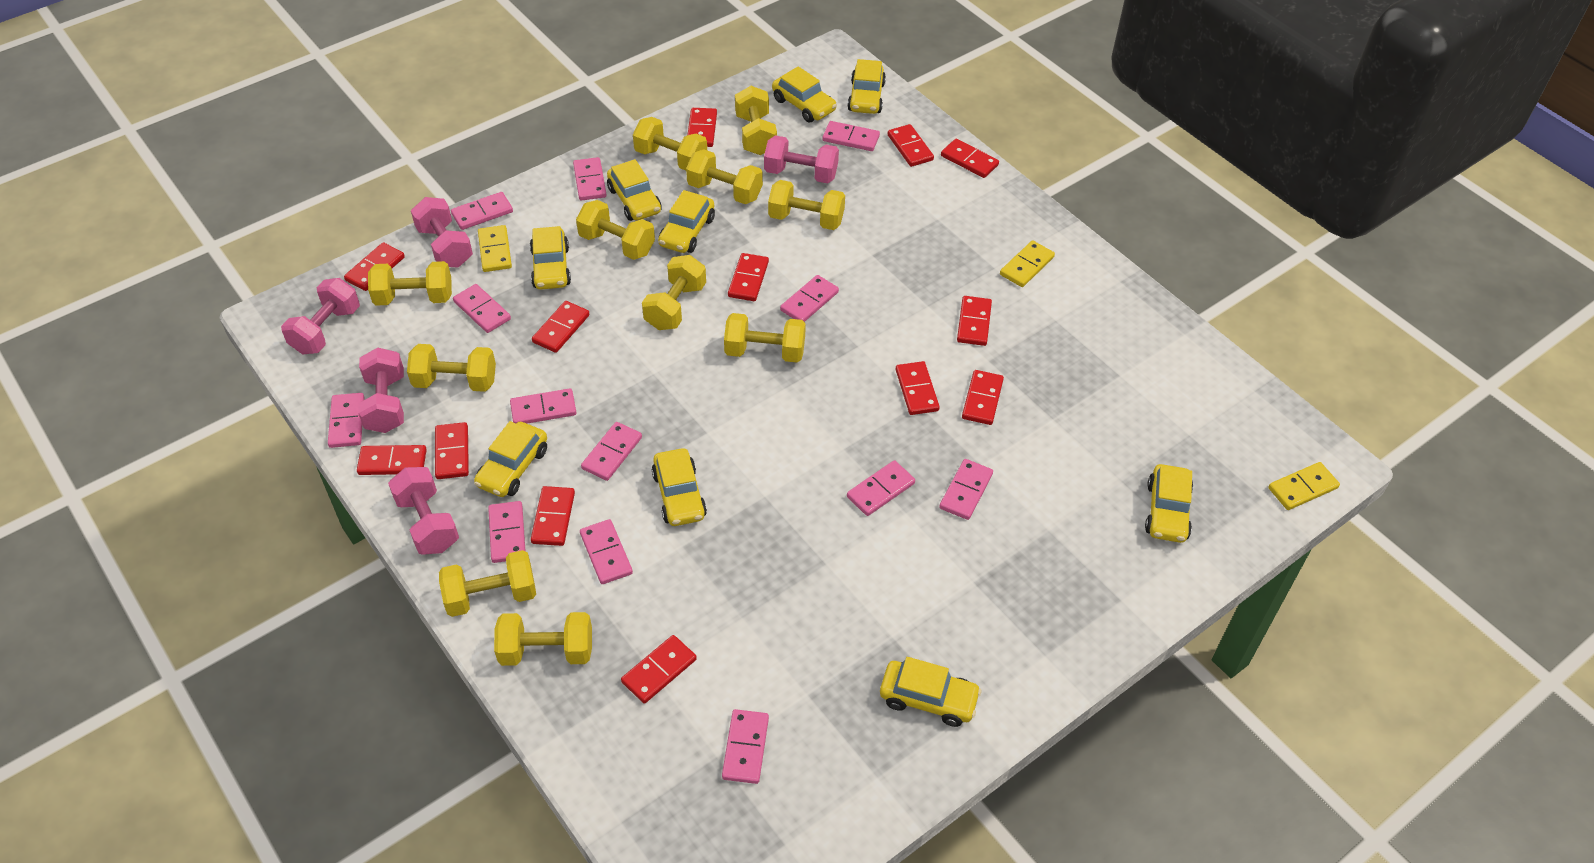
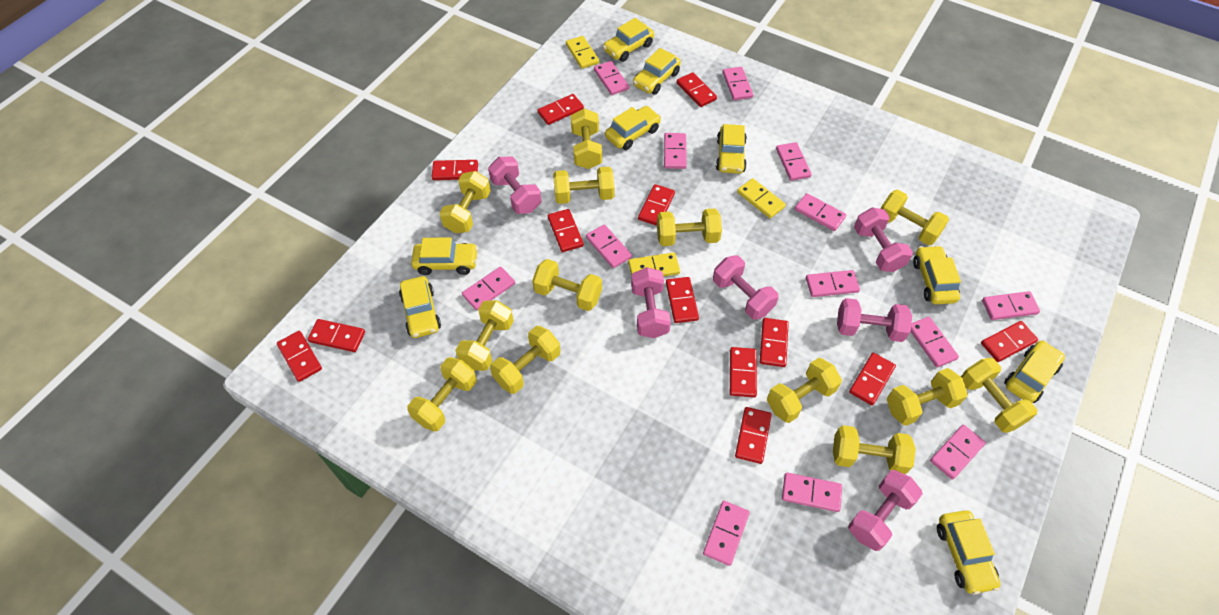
pink dumbbell: [281,278,360,355] [358,348,404,433] [388,467,459,555] [411,197,473,267] [764,135,839,183] = 5 -> [488,157,541,214] [631,267,671,338] [713,255,779,320] [837,298,912,342] [848,470,923,551] [854,207,913,272] = 6
yellow dumbbell: [368,261,452,306] [407,344,496,392] [439,550,536,617] [494,612,592,666] [576,200,655,260] [633,117,707,170] [642,255,706,330] [686,150,763,204] [724,313,806,363] [735,86,777,155] [768,180,845,230] = 11 -> [407,357,477,432] [439,171,491,233] [455,301,514,371] [490,326,560,394] [532,259,602,311] [553,167,615,204] [571,109,602,169] [657,208,722,246] [767,358,842,423] [833,425,916,474] [881,190,949,245] [887,368,968,426] [961,358,1037,433] = 13

